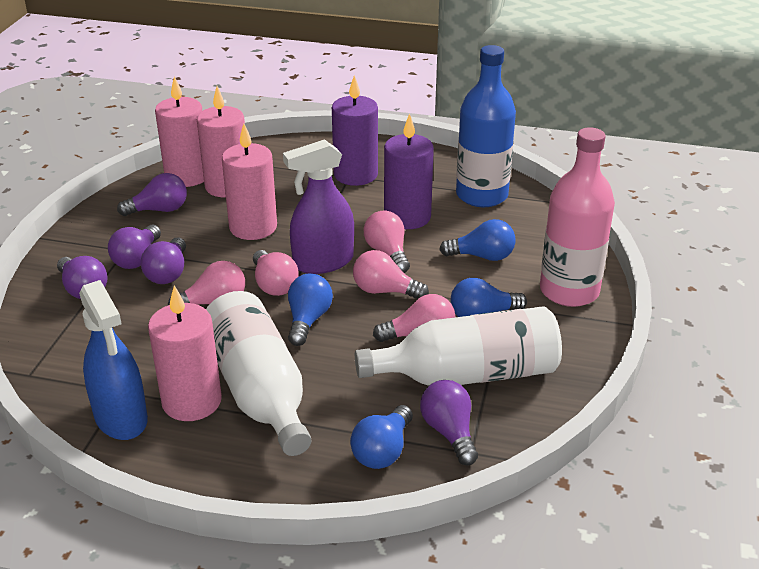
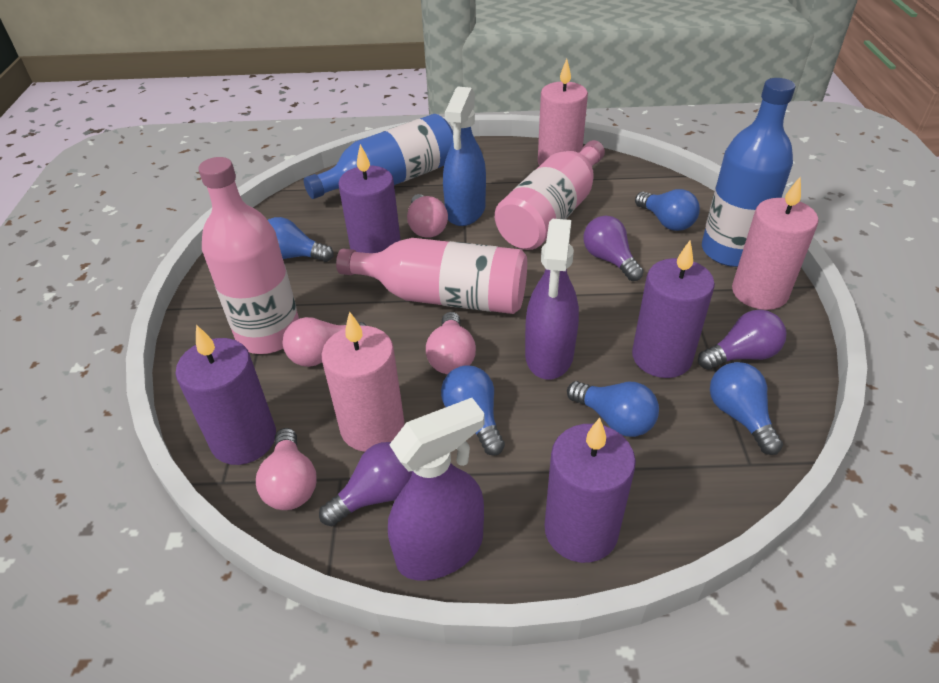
blue bottle: [456,45,516,207] = 1 -> [304,114,453,199] [702,78,795,267] = 2
blue light bulb: [288,274,333,346] [350,405,413,469] [439,219,516,261] [451,278,527,317] = 4 -> [268,217,334,262] [441,365,505,456] [567,381,659,437] [635,189,700,231] [710,362,783,455] = 5
pink bottle: [540,127,615,307] = 1 -> [198,157,299,354] [336,238,527,314] [495,140,605,250] = 3
pink candle: [148,285,222,421] [155,76,204,187] [197,86,245,197] [222,124,277,240] = 4 -> [321,311,405,452] [538,59,588,166] [732,177,818,310] = 3
pink light bulb: [168,261,245,305] [253,250,299,296] [353,250,429,299] [364,210,410,273] [373,294,455,342] = 5 -> [256,428,317,510] [283,317,367,367] [407,194,448,238] [426,312,476,374] = 4
purple candle: [332,75,378,186] [384,113,434,229] = 2 -> [176,325,276,465] [338,144,401,253] [544,418,636,563] [632,240,715,378] = 4
purple light bulb: [57,256,107,299] [108,225,161,269] [117,173,187,216] [141,237,186,284] [420,380,478,465] = 5 -> [319,442,412,526] [584,216,644,281] [698,310,786,370] = 3
purple spray bottle: [283,139,354,274] = 1 -> [388,398,485,581] [525,219,579,380] = 2
white bottle: [206,291,311,456] [355,306,562,386] = 2 -> none = 0

